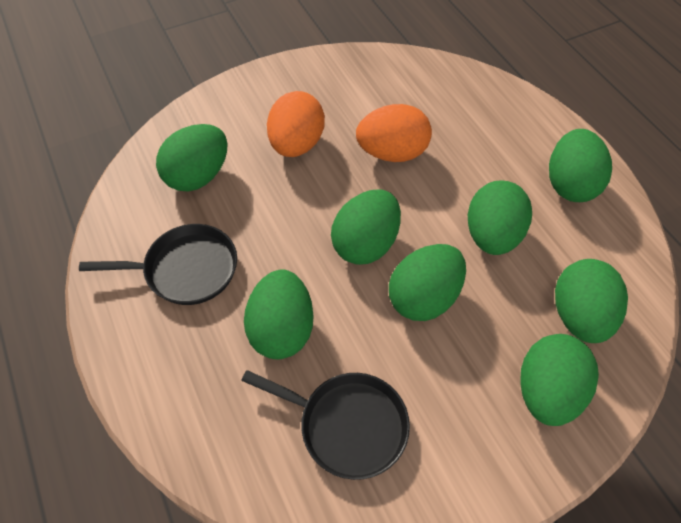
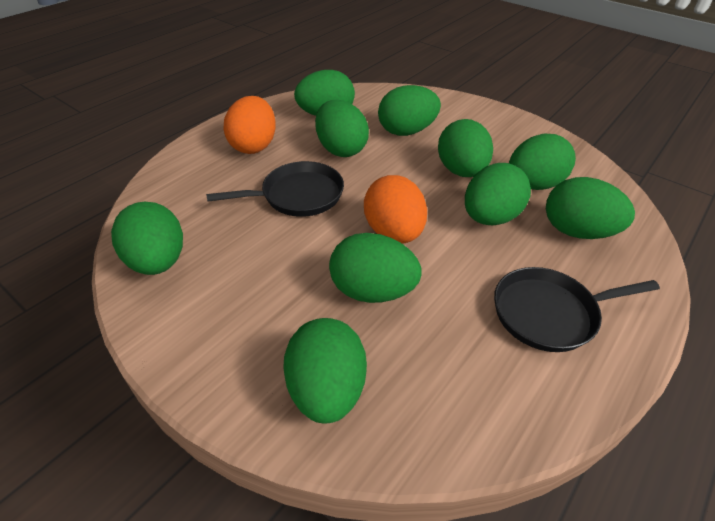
green egg: [156,124,227,192] [244,269,314,359] [331,189,401,265] [389,244,466,321] [468,180,532,255] [520,334,599,426] [549,129,612,202] [555,259,628,343] = 8 -> [111,202,183,275] [283,318,367,423] [294,70,355,116] [315,100,369,157] [329,233,422,303] [378,85,441,136] [438,119,493,177] [465,163,531,225] [509,134,576,190] [546,177,635,239] = 10

